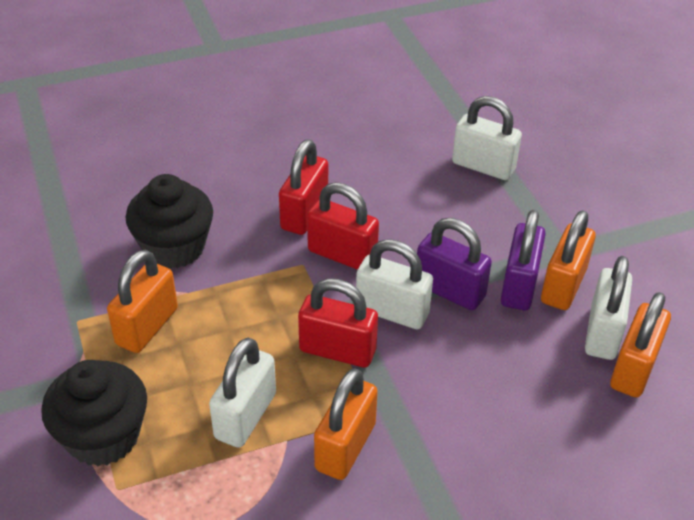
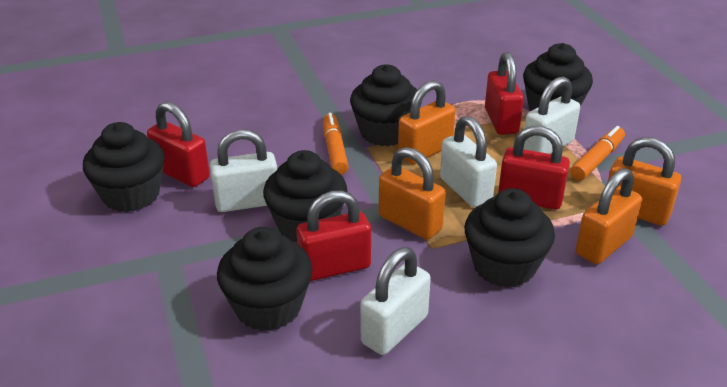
black cupcake: [41,360,147,466] [126,174,213,269] = 2 -> [83,122,165,212] [217,227,313,331] [263,150,347,242] [350,64,422,146] [464,188,555,288] [523,43,593,111] = 6
orange marker: none = 0 -> [323,113,349,175] [570,126,625,181] = 2
purple padlock: [417,218,492,310] [501,210,546,310] = 2 -> none = 0
red padlock: [279,139,328,235] [298,278,378,368] [307,182,379,270] = 3 -> [147,101,210,187] [297,191,371,281] [485,52,524,135] [498,126,570,210] = 4

